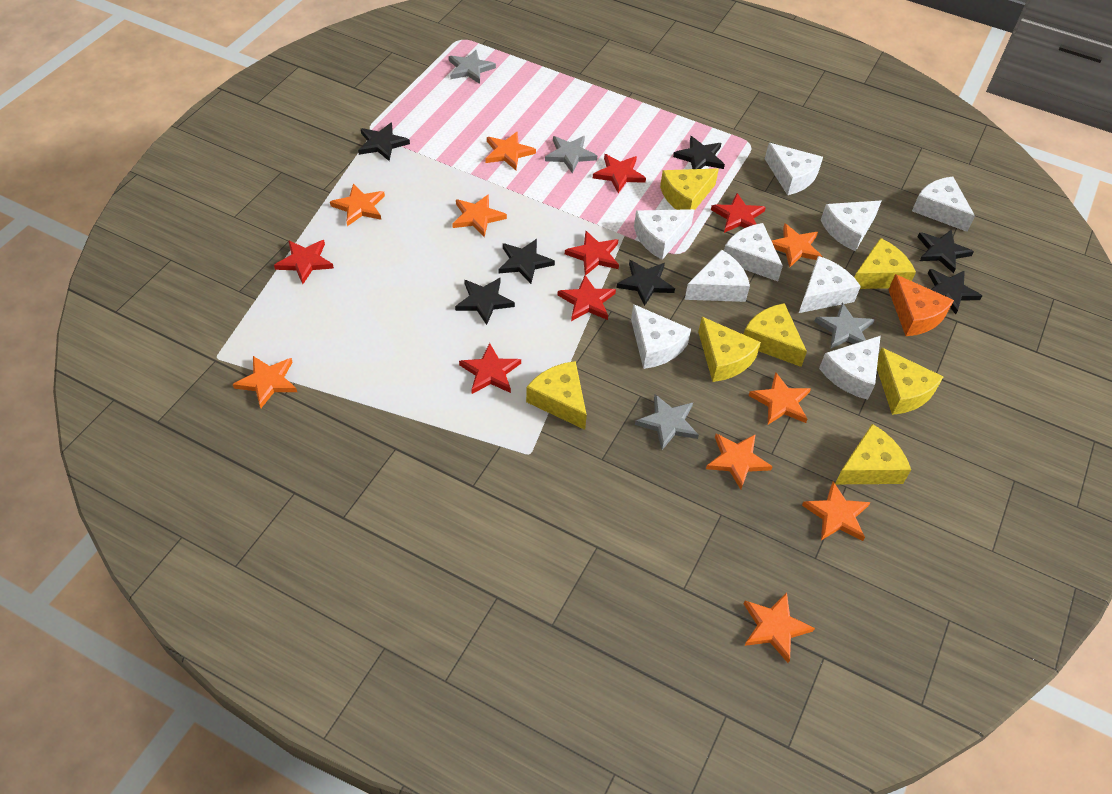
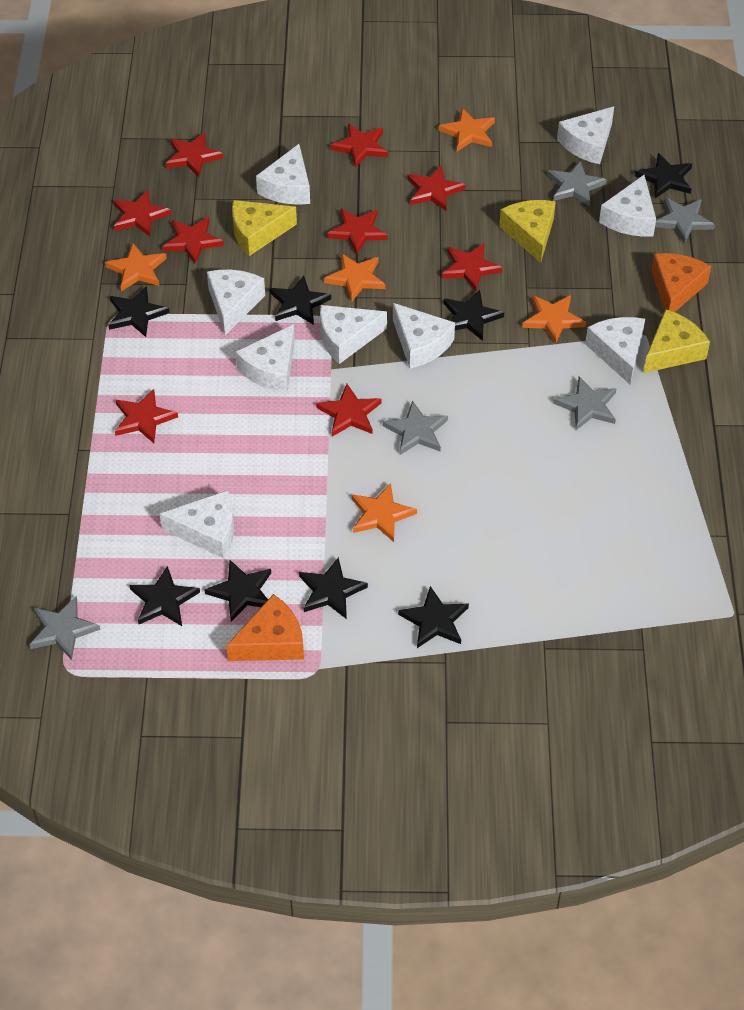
black star: [358,122,410,161] [455,278,515,325] [498,239,555,284] [617,260,675,306] [673,136,725,169] [918,230,974,273] [928,269,982,315] = 7 -> [108,286,169,337] [129,566,200,626] [204,560,271,622] [270,276,331,325] [299,557,368,619] [398,586,469,648] [444,290,504,341] [635,153,692,198] = 8
grey star: [449,49,496,84] [545,136,597,174] [635,394,699,450] [814,303,875,349] = 4 -> [29,597,100,660] [383,400,448,455] [547,161,607,207] [553,377,617,430] [655,198,715,244] = 5
orange cheese: [889,274,954,336] = 1 -> [226,594,304,661] [651,253,711,312] = 2
orange star: [233,356,297,408] [330,184,385,226] [452,194,507,237] [485,131,536,170] [706,433,773,490] [744,592,815,663] [748,373,811,425] [772,223,823,267] [802,482,870,541] = 9 -> [105,243,167,291] [324,253,385,302] [351,483,417,542] [438,108,495,151] [522,295,586,344] = 5
red star: [274,240,334,284] [459,343,521,394] [557,275,616,321] [565,231,619,275] [593,154,646,193] [711,193,766,233] = 6 -> [113,190,171,236] [115,389,178,443] [163,217,224,264] [165,133,223,177] [316,384,381,437] [327,208,388,255] [331,124,388,168] [407,166,465,211] [442,243,503,291] = 9
yellow cheese: [526,361,587,430] [660,168,719,211] [698,317,761,382] [743,303,807,367] [835,424,911,484] [854,238,916,289] [877,348,944,415] = 7 -> [232,200,297,256] [499,200,556,263] [643,309,710,373] = 3

